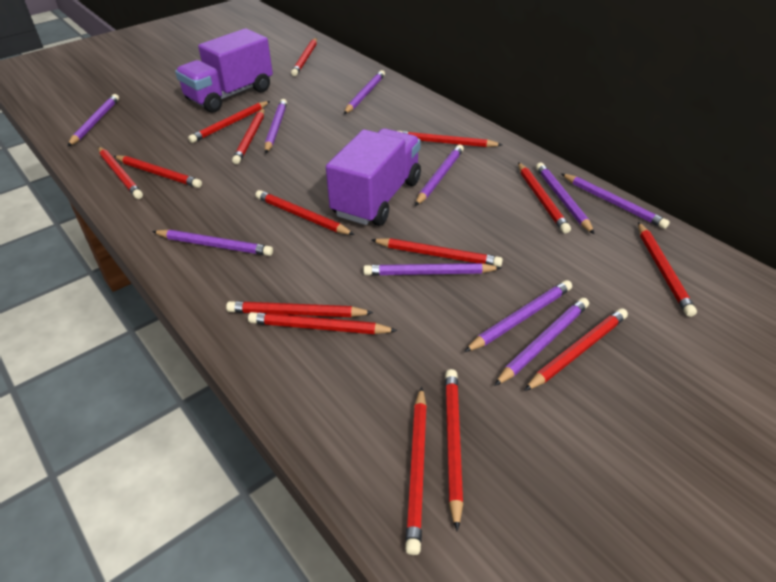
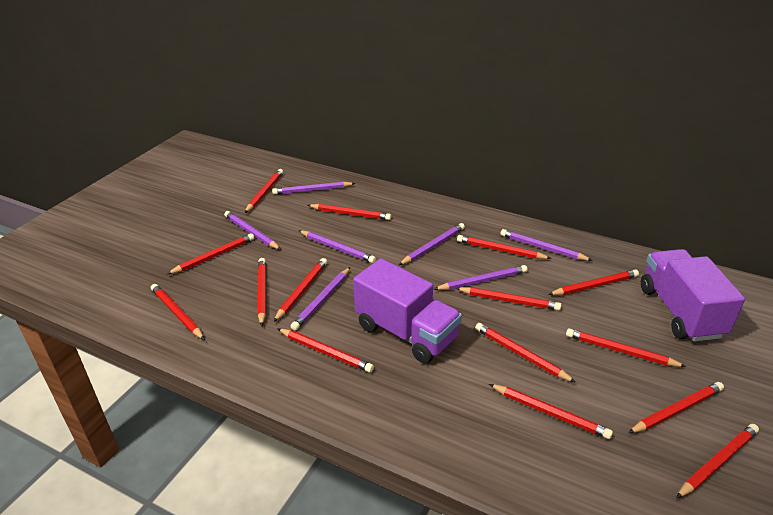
purple pencil: [68,94,119,146] [152,230,273,256] [265,99,287,153] [344,70,385,114] [363,263,501,276] [415,144,464,206] [464,280,572,352] [494,298,589,386] [536,162,594,234] [561,173,670,229] = 10 -> [224,211,281,250] [272,182,356,195] [290,267,350,331] [299,230,376,263] [399,223,465,265] [433,265,527,290] [500,229,593,261] = 7

